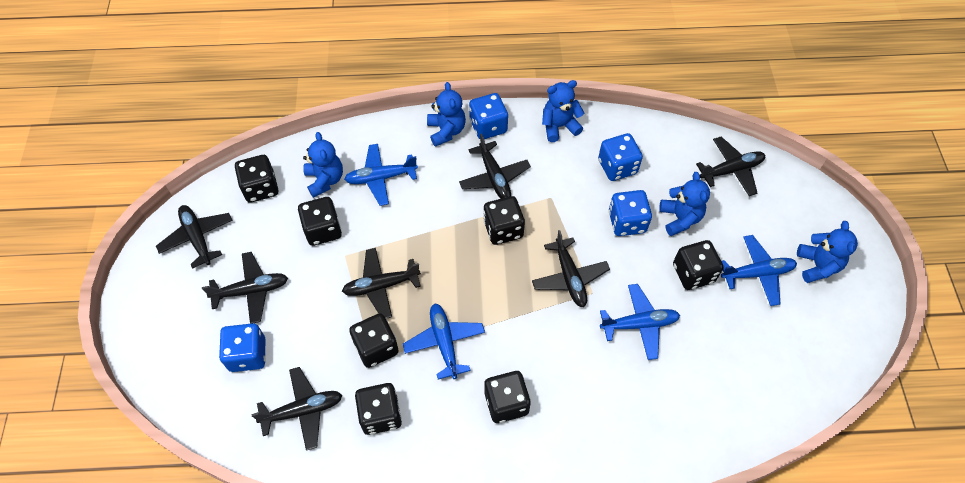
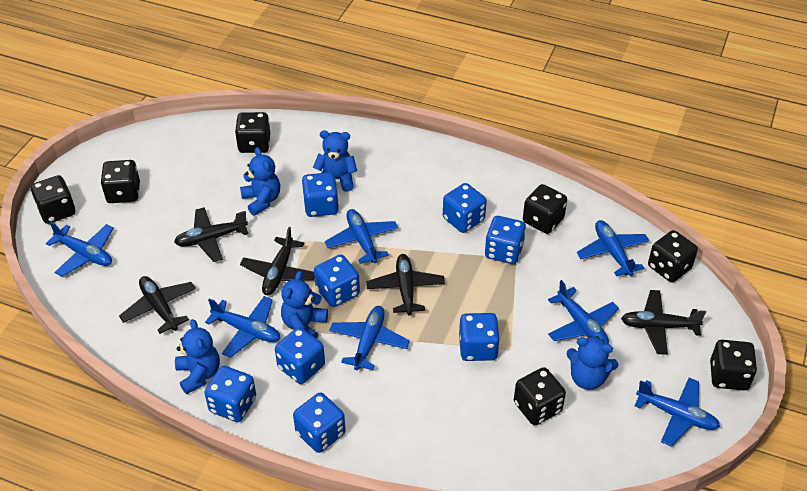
black plane: [156,205,233,269] [202,252,288,324] [251,367,342,451] [342,248,421,319] [459,134,531,199] [532,230,610,307] [696,137,765,196] = 7 -> [119,276,196,334] [174,207,248,262] [240,227,314,295] [367,254,445,316] [621,290,706,355] = 5
blue dice: [219,323,266,372] [469,93,508,139] [598,133,643,181] [609,190,652,236] = 4 -> [204,366,256,422] [275,327,325,384] [293,392,346,453] [302,172,339,217] [314,254,360,307] [443,183,487,233] [459,313,500,361] [485,216,526,264] = 8
blue plane: [344,144,418,206] [403,303,485,380] [600,284,680,360] [721,235,797,306] = 4 -> [46,222,114,277] [205,296,280,358] [325,209,398,264] [329,306,410,370] [548,280,619,344] [577,220,649,276] [634,378,720,446] = 7

